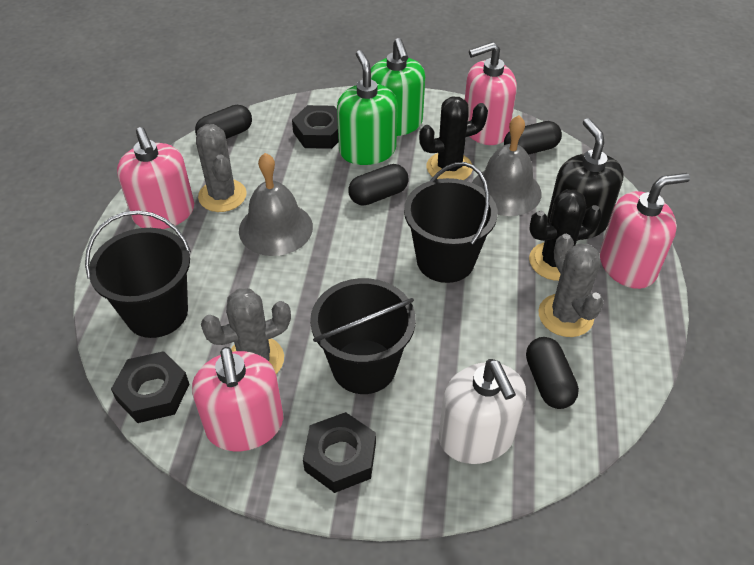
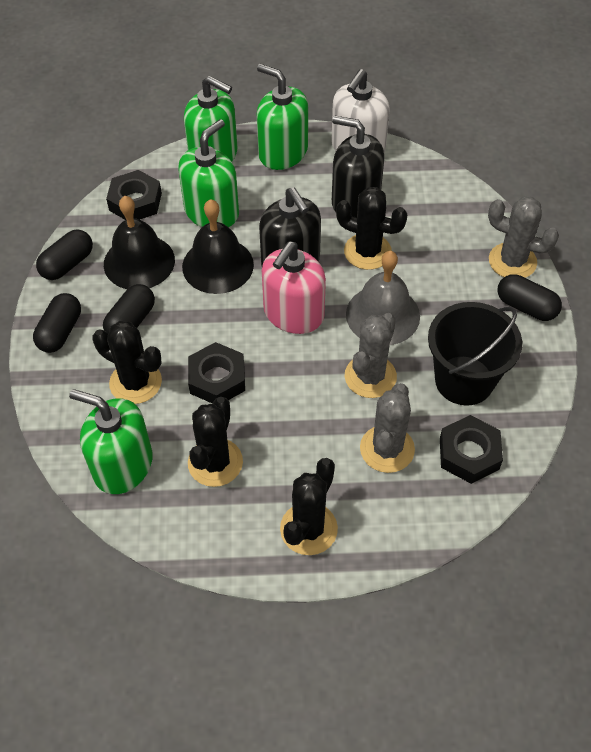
black bell: none = 0 -> [104,196,175,289] [182,199,254,294] = 2
black bucket: [85,210,191,338] [310,278,416,394] [404,162,497,283] = 3 -> [428,302,522,406] = 1
black cactus: [419,96,488,180] [529,189,602,281] = 2 -> [93,321,162,404] [188,397,243,487] [280,458,338,555] [336,187,408,270] = 4
black soap dispenser: [547,118,624,240] = 1 -> [259,187,321,266] [332,116,384,217] = 2
green soap dispenser: [337,50,397,165] [371,38,425,136] = 2 -> [69,389,153,494] [178,119,239,227] [184,76,237,161] [257,64,308,170] = 4
grey bell: [239,153,313,256] [472,115,541,216] = 2 -> [346,251,420,345] = 1
pink soap dispenser: [117,127,194,229] [192,347,283,451] [465,42,517,145] [600,173,690,289] = 4 -> [262,241,326,334] = 1

